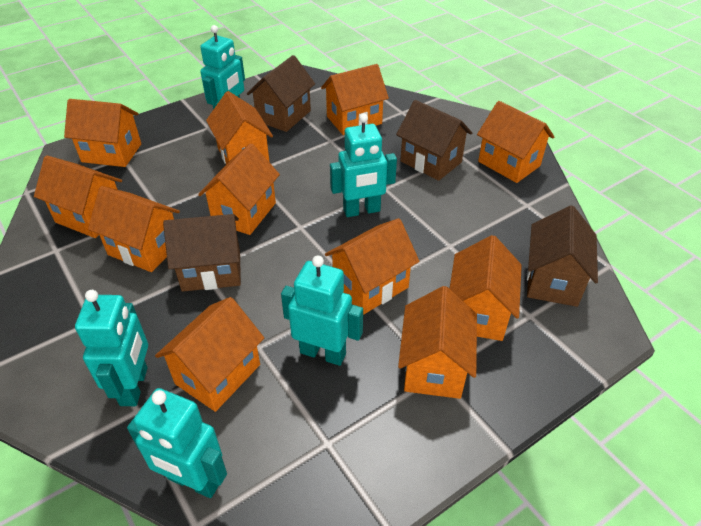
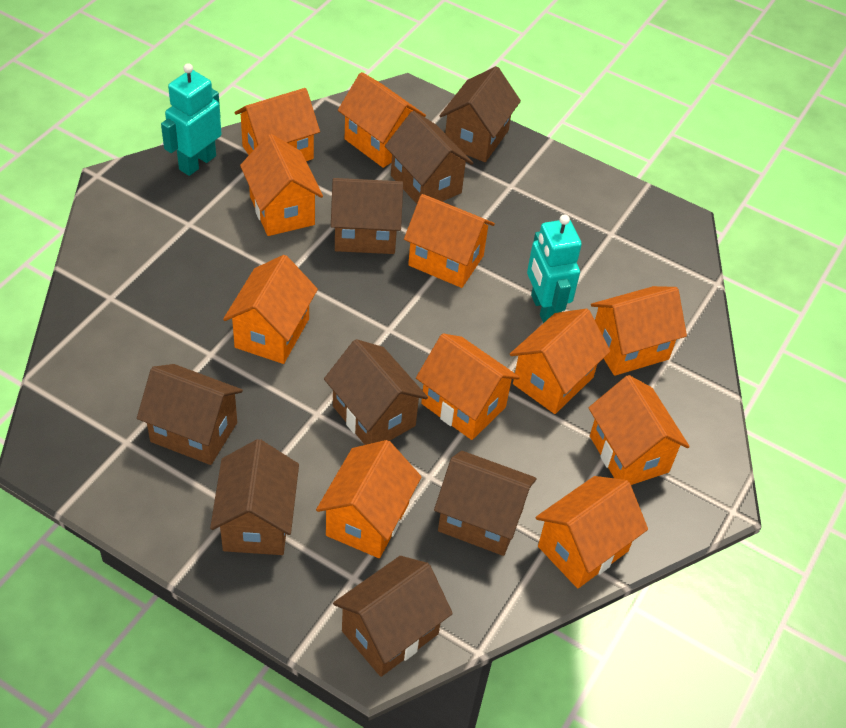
brown house: [163,214,241,292] [247,55,315,132] [396,100,472,181] [527,205,598,307] = 4 -> [137,364,243,465] [210,439,299,555] [324,339,428,445] [331,178,403,254] [333,556,453,677] [385,111,473,204] [434,451,537,556] [439,66,521,162] = 8
turquoise robot: [75,290,148,406] [127,388,227,498] [200,25,245,110] [281,256,363,366] [330,114,397,217] = 5 -> [161,63,222,176] [527,214,582,323] = 2

